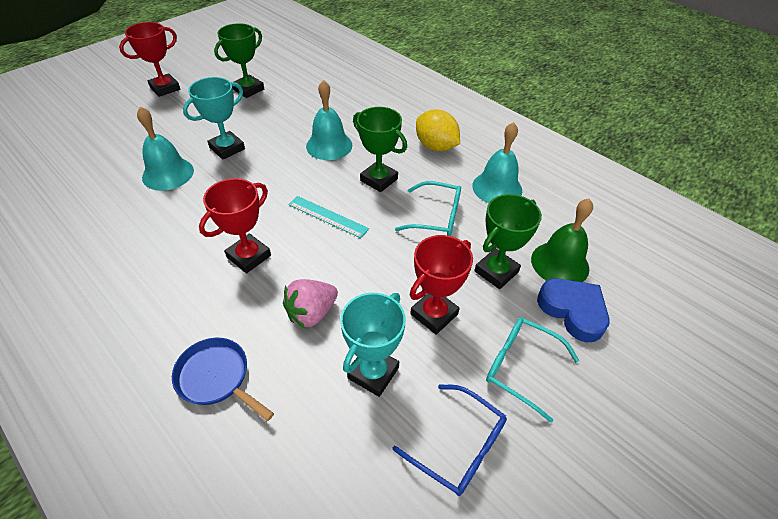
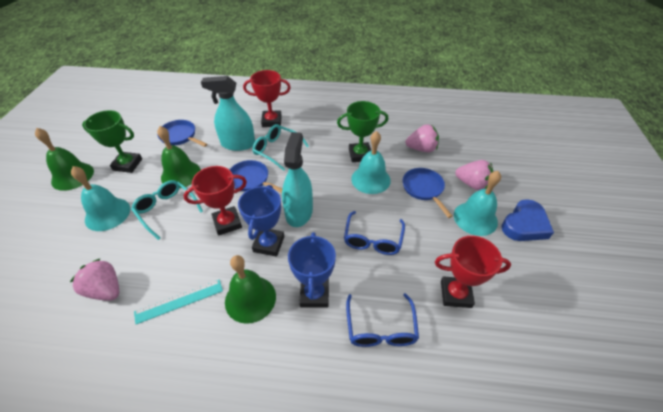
blue glasses: [392,384,507,496] = 1 -> [344,211,405,255] [346,293,419,347] = 2
blue pan: [172,338,274,421] = 1 -> [157,120,208,147] [230,160,282,193] [403,168,453,218] = 3
blue trophy: none = 0 -> [238,185,284,257] [288,232,336,308] = 2
green bell: [531,198,593,282] = 1 -> [35,128,94,191] [157,126,201,188] [225,255,276,324] = 3
green trophy: [214,23,264,98] [353,107,407,192] [474,194,542,289] = 3 -> [82,110,142,173] [337,101,388,162] = 2
pink strawberry: [283,279,338,328] = 1 -> [70,259,119,301] [405,124,439,152] [455,160,493,190] = 3
turquoise spray bottle: none = 0 -> [201,76,255,151] [282,132,313,227] = 2
turquoise trophy: [183,77,245,160] [340,293,406,397] = 2 -> none = 0
yellow lemon: [416,110,460,151] = 1 -> none = 0

